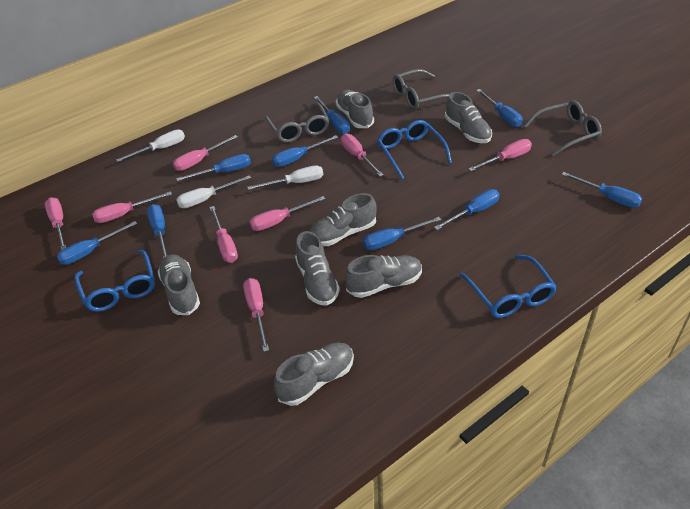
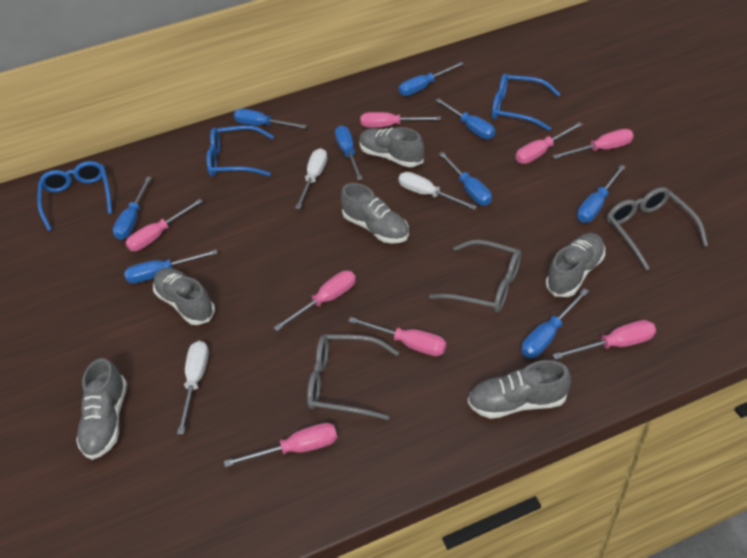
grey shoe: [157,254,200,315] [274,343,354,406] [295,231,340,306] [309,193,377,246] [336,89,374,128] [345,255,422,298] [445,92,492,143] = 7 -> [76,358,127,460] [153,268,215,325] [341,183,409,243] [359,127,424,167] [468,360,571,419] [546,233,605,297] = 6

